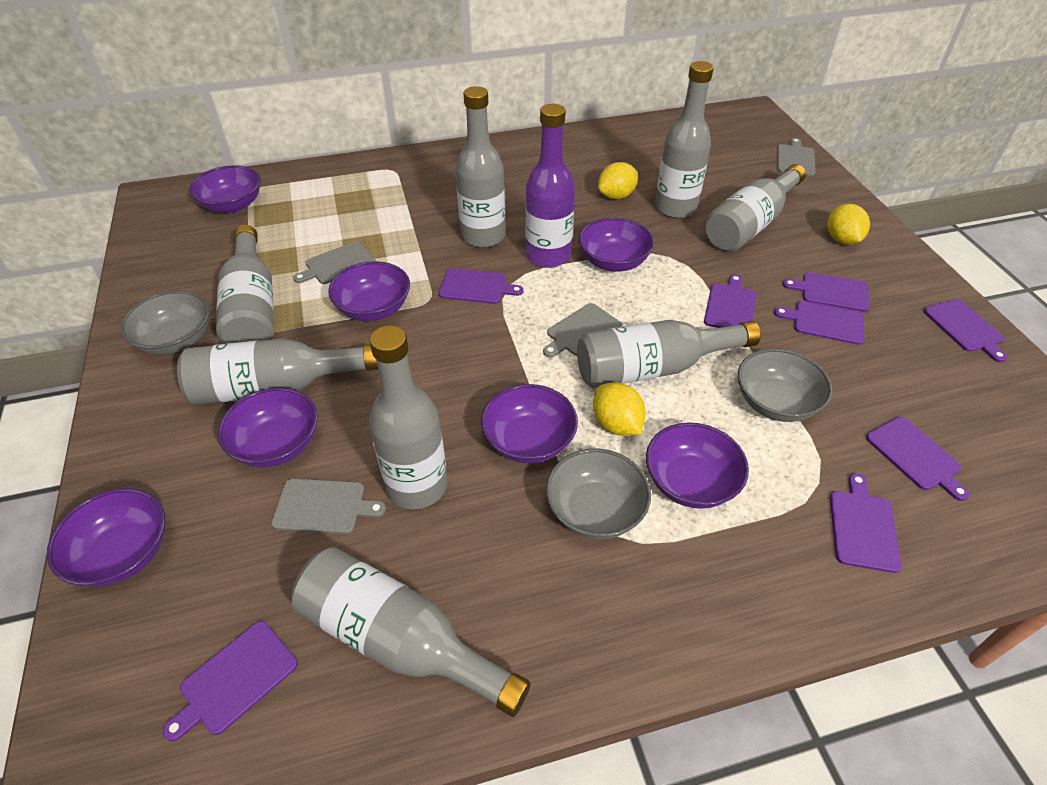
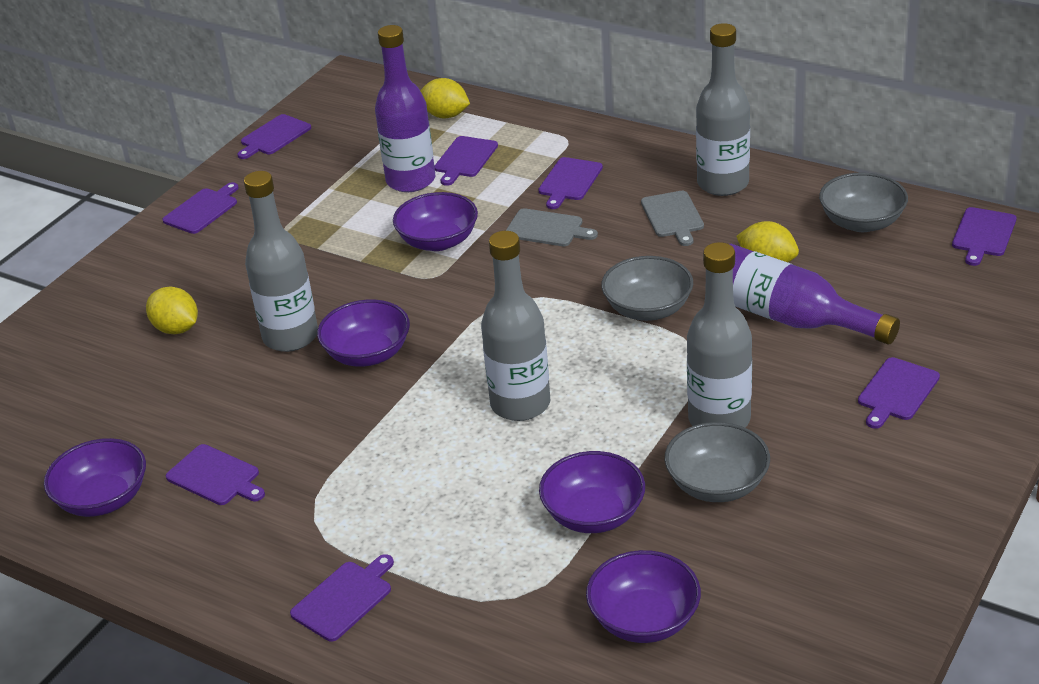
grey bottle: [177,338,378,405] [216,225,274,344] [291,547,531,717] [369,325,448,510] [456,86,505,248] [577,320,761,388] [655,61,714,218] [705,164,806,252] = 8 -> [244,171,318,352] [481,231,550,421] [687,242,752,427] [696,23,750,196] = 4
grey cutting board: [271,479,386,534] [293,241,375,284] [543,303,622,357] [777,138,816,176] = 4 -> [506,208,598,246] [641,191,704,246] = 2
purple bottle: [525,104,575,268] = 1 -> [375,25,435,192] [729,244,900,345] = 2
purple bowl: [47,488,165,587] [189,166,261,213] [218,388,318,467] [328,261,410,321] [481,384,578,463] [579,218,654,272] [646,422,749,509] = 7 -> [44,438,146,517] [317,300,410,367] [393,192,478,251] [539,451,645,533] [586,550,701,643] = 5

